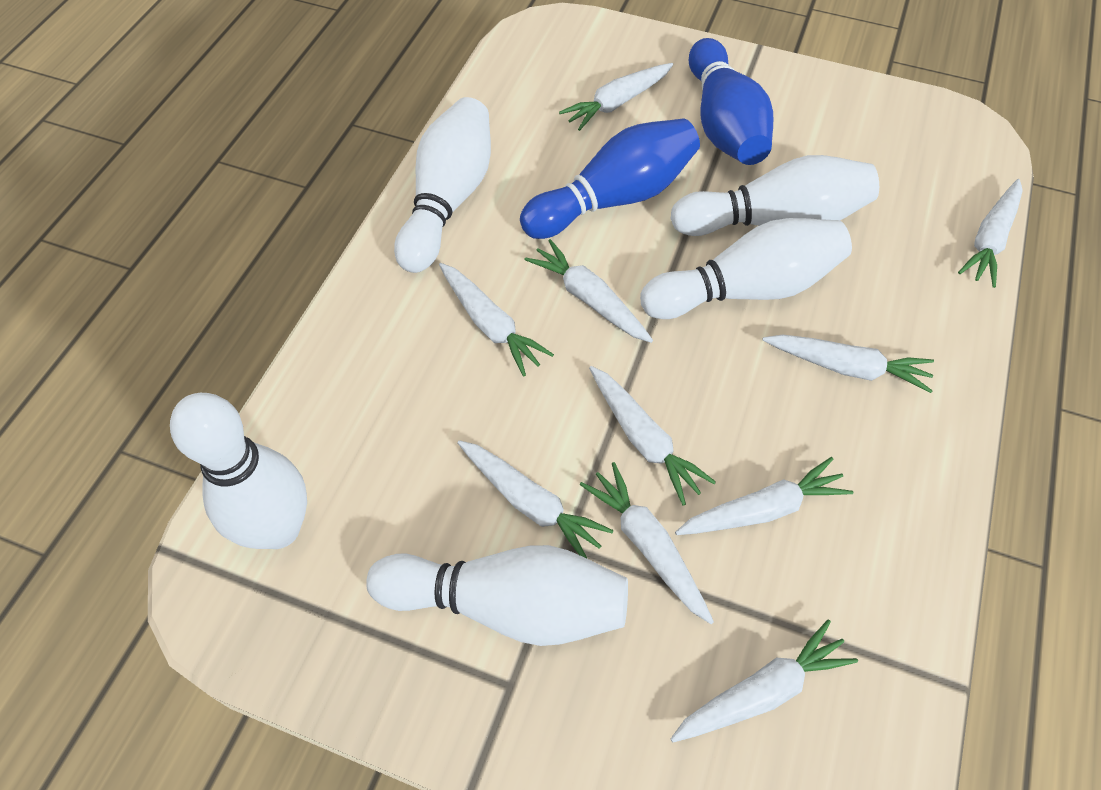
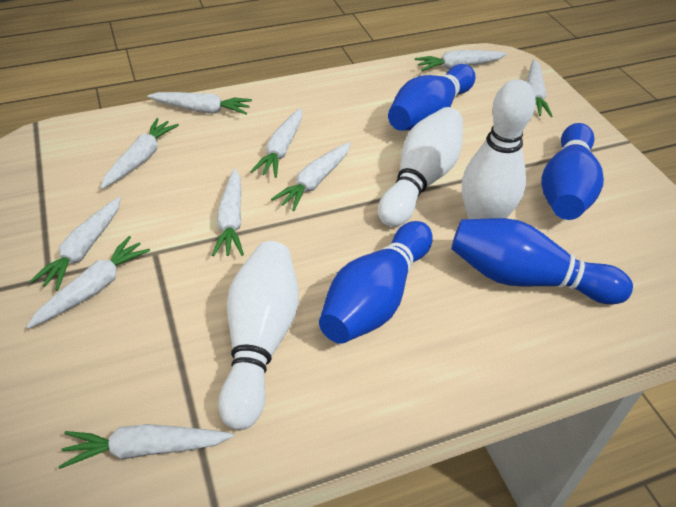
blue bowling pin: [520,118,700,239] [688,38,773,165] = 2 -> [319,221,433,344] [388,64,475,131] [451,218,633,304] [541,123,604,220] = 4
white bowling pin: [170,393,307,549] [366,545,628,646] [394,97,491,273] [640,218,852,319] [671,155,879,236] = 5 -> [218,241,299,430] [378,107,463,227] [462,79,536,219] = 3

